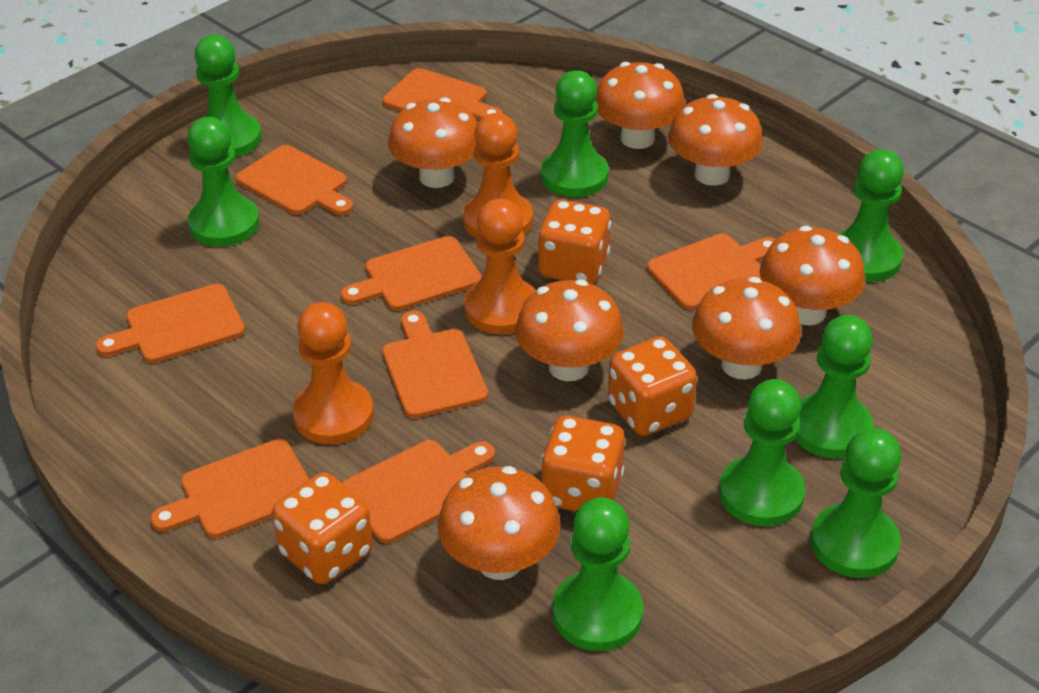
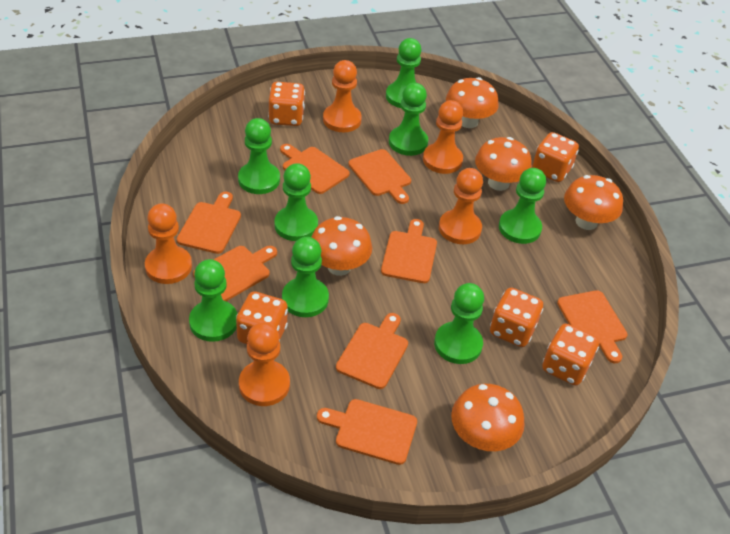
orange dice: [272,472,373,584] [537,200,611,284] [541,416,625,512] [608,337,697,436] = 4 -> [236,291,288,344] [268,82,305,126] [490,288,543,347] [532,132,579,182] [542,324,599,386] = 5
orange mushroom: [388,97,477,188] [438,466,561,580] [515,280,624,381] [595,62,686,149] [668,94,763,186] [692,277,801,379] [760,226,865,325] = 7 -> [311,216,372,276] [446,77,499,128] [451,384,525,451] [475,137,532,191] [564,175,623,230] = 5
orange pawn: [293,302,374,444] [463,113,533,238] [464,199,536,334] = 3 -> [145,203,192,284] [239,322,290,406] [323,60,362,132] [423,100,463,174] [439,168,483,244] = 5

